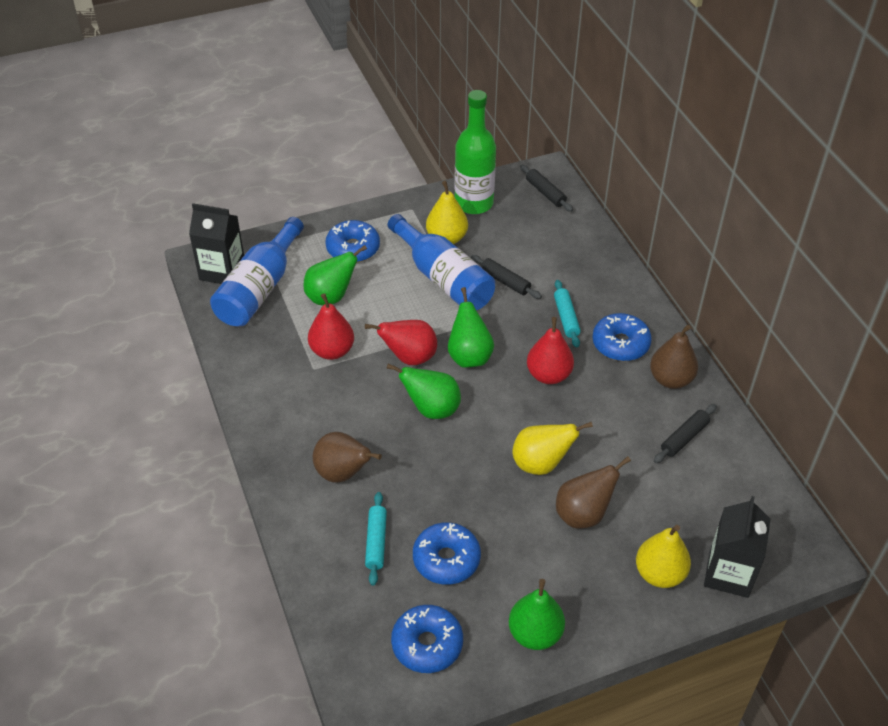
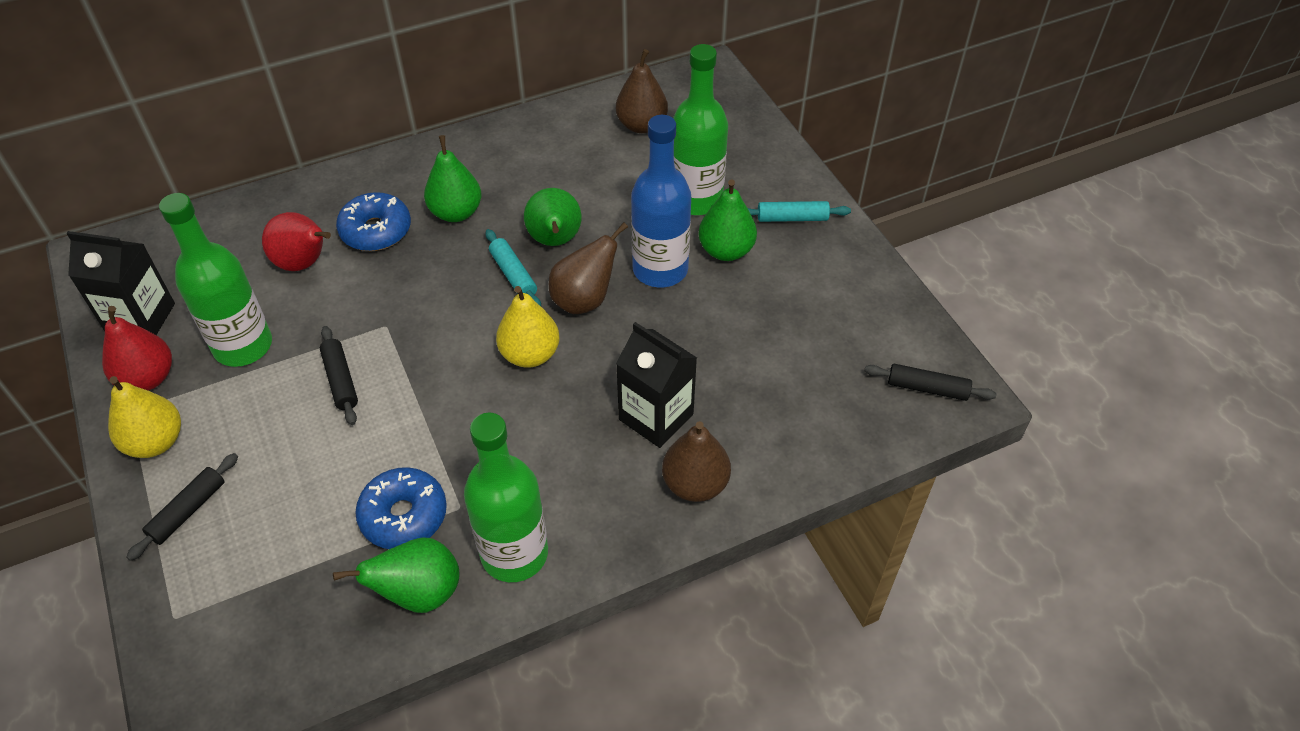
blue bottle: [210,217,304,326] [388,214,495,310] = 2 -> [631,115,691,288] = 1
blue donut: [325,220,380,262] [391,605,463,673] [413,522,481,585] [592,313,652,361] = 4 -> [336,192,411,251] [355,467,447,549] = 2
green bottle: [454,90,496,214] = 1 -> [159,193,272,367] [464,413,548,582] [673,44,728,215] = 3
red pear: [308,293,354,360] [365,320,437,365] [527,317,574,384] = 3 -> [102,306,172,391] [262,212,331,271] = 2
yellow pear: [426,181,468,244] [512,421,593,475] [636,525,691,588] = 3 -> [108,376,181,458] [496,286,560,368] = 2

